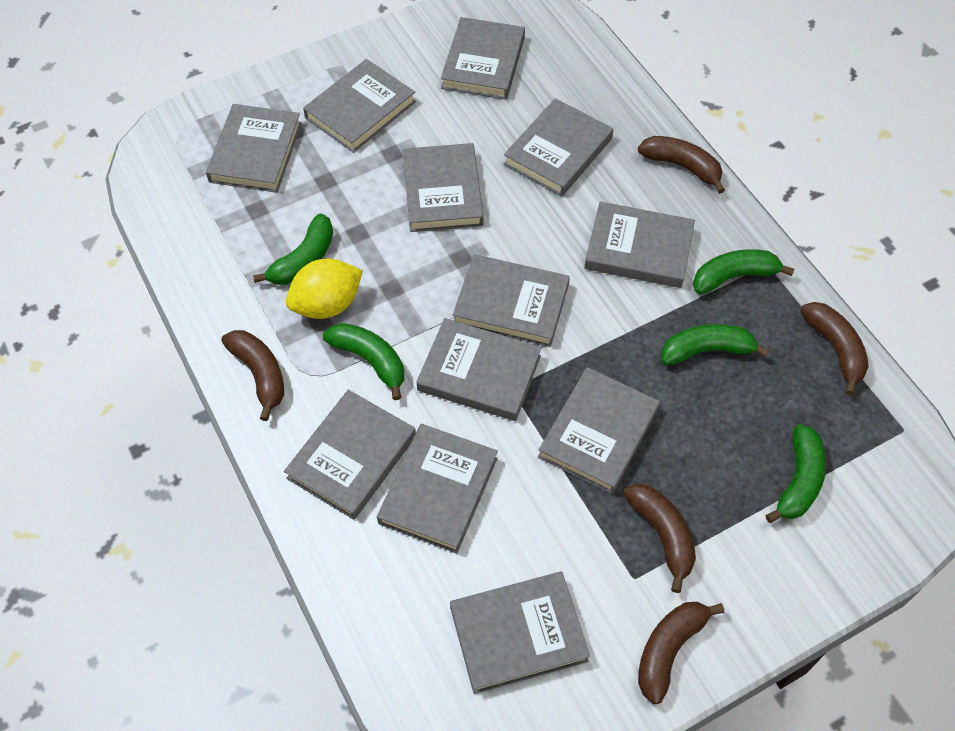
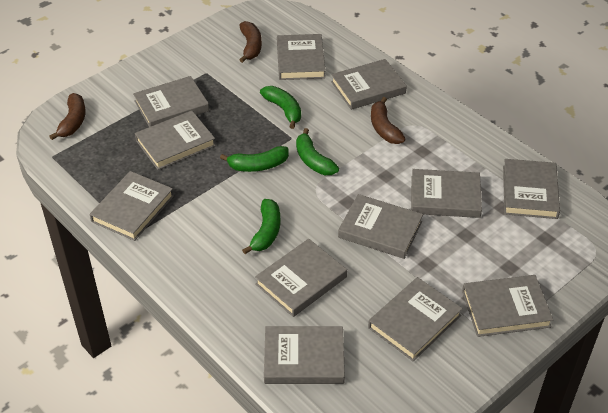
brown banana: [221,330,284,421] [623,483,696,593] [638,136,725,194] [638,602,724,704] [800,302,869,396] = 5 -> [49,93,86,140] [239,21,262,63] [371,97,405,144] = 3
green banana: [253,213,333,285] [323,323,404,400] [661,324,770,365] [693,249,794,294] [766,424,826,523] = 5 -> [220,146,289,172] [242,199,280,254] [260,86,301,129] [296,128,339,175] = 4
yellow lemon: [286,259,363,319] = 1 -> none = 0

